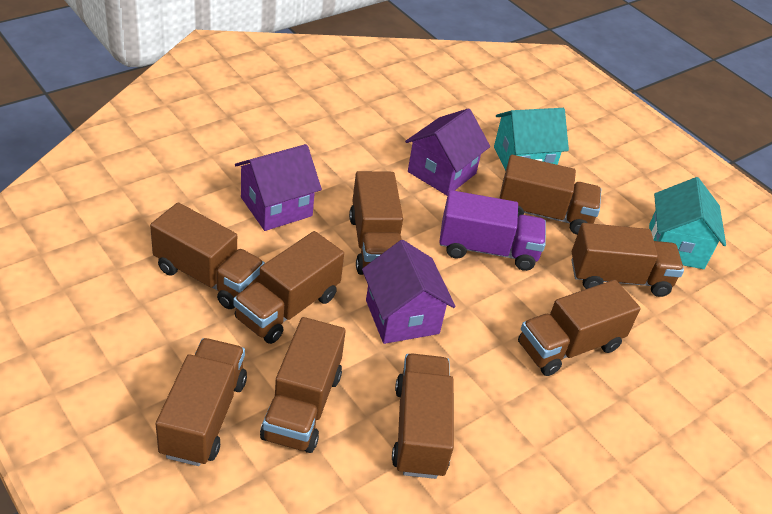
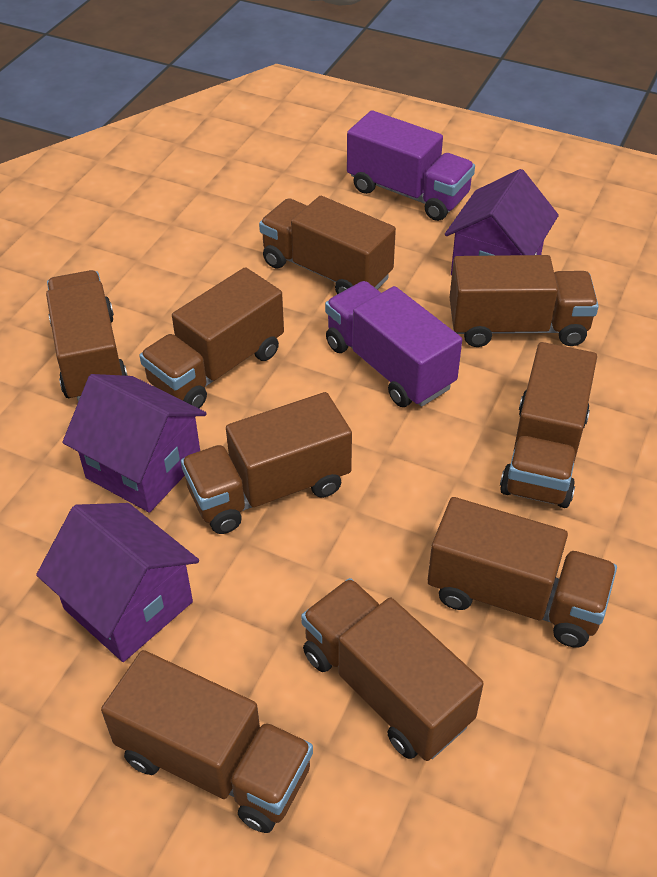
purple truck: [439,190,546,271] = 1 -> [325,281,462,407] [347,110,475,221] = 2
turquoise house: [494,108,569,171] [649,177,726,269] = 2 -> none = 0

